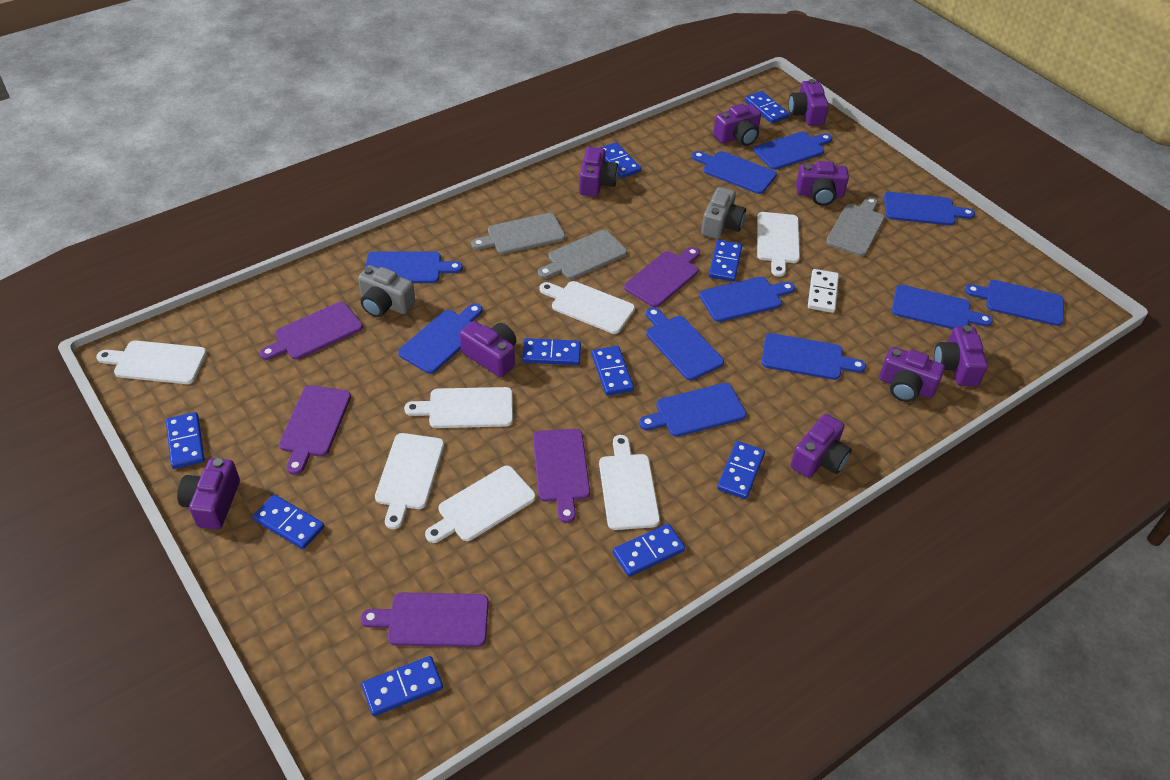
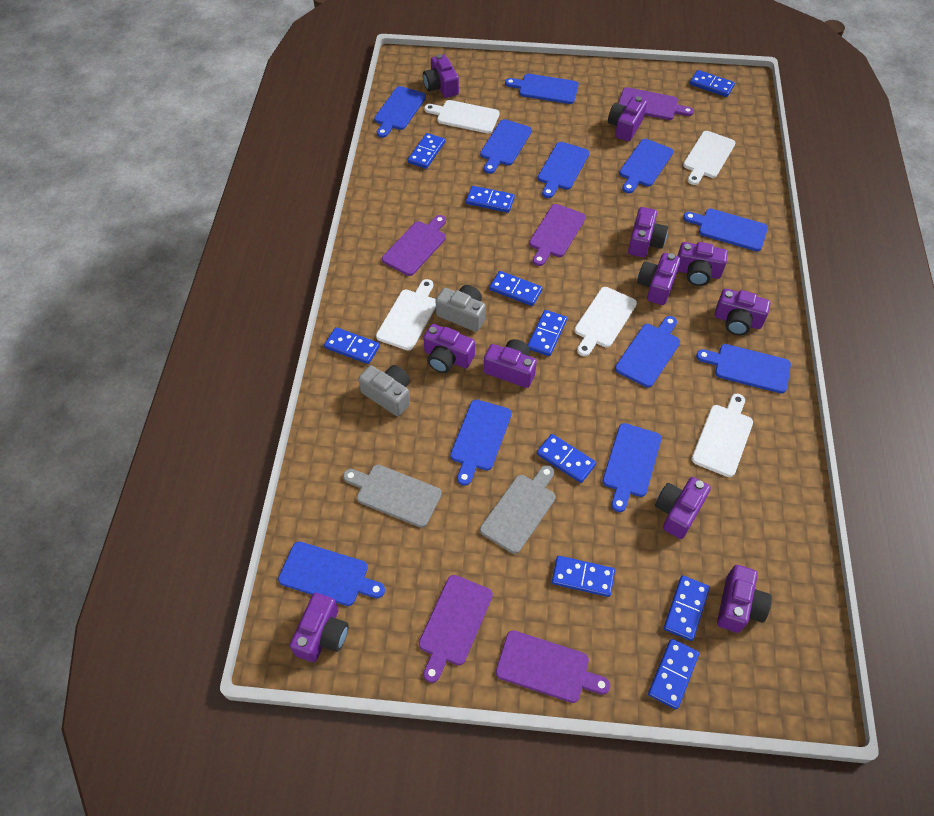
grey cutting board: [471,213,565,254] [538,230,627,279] [826,197,885,256] = 3 -> [343,465,442,528] [480,465,555,554] = 2
purple camera: [177,458,240,530] [460,321,516,377] [579,147,618,197] [713,104,761,146] [788,79,829,126] [790,414,852,478] [796,161,849,206] [879,347,945,402] [934,325,988,386] = 9 -> [290,593,349,662] [423,54,459,98] [423,324,475,373] [484,339,537,388] [608,96,647,142] [628,207,668,257] [637,253,681,305] [655,477,711,539] [677,242,728,286] [715,289,771,335] [717,565,772,633] = 11
white cutting board: [96,341,207,384] [375,433,444,529] [404,387,513,428] [425,466,536,543] [539,281,635,334] [599,435,660,530] [757,212,800,277] = 7 -> [376,279,436,350] [424,100,500,133] [575,287,637,356] [683,131,735,185] [692,394,753,477] = 5
white domino: [808,269,839,313] = 1 -> none = 0

